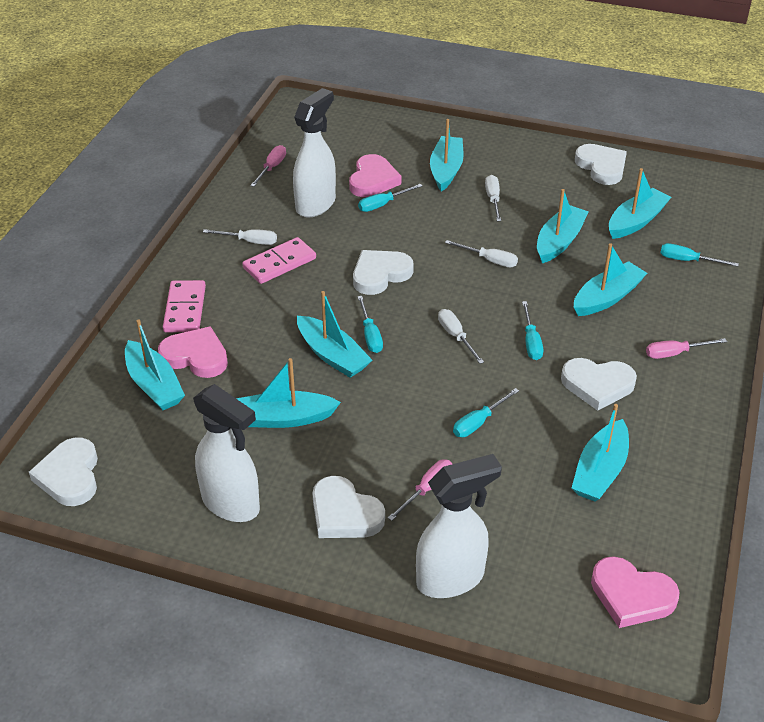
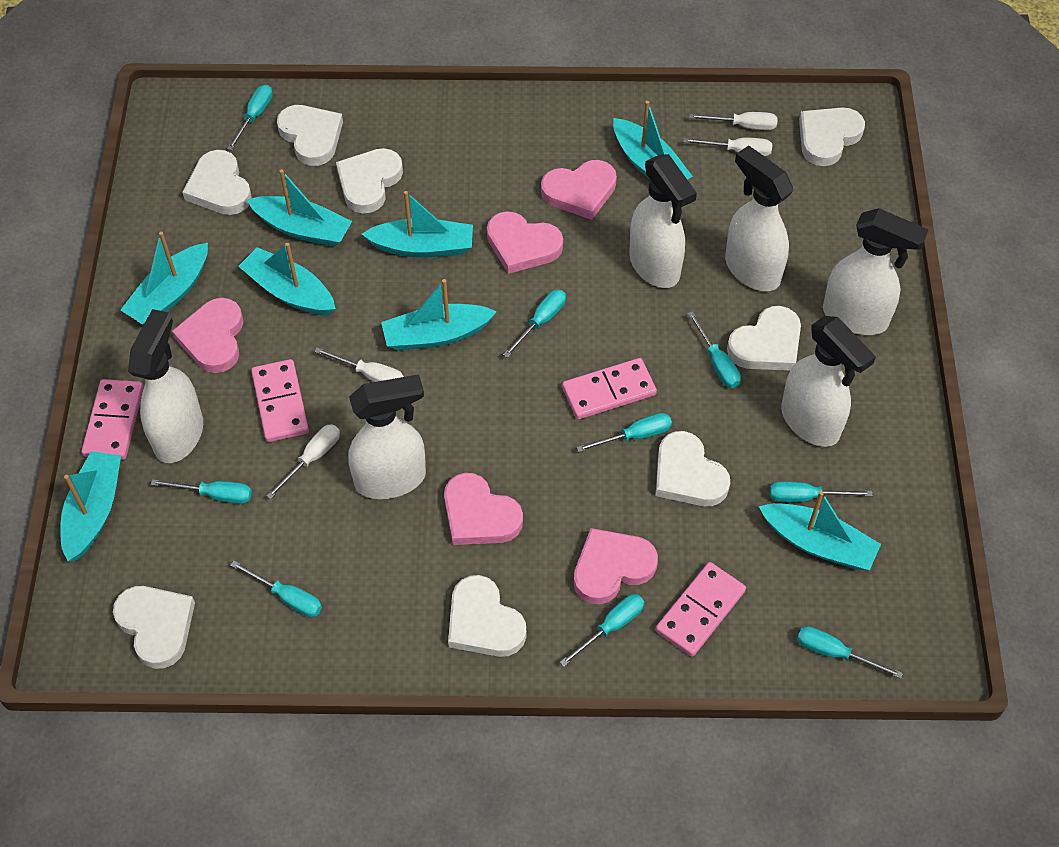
pink domino: [163,280,206,332] [242,237,316,284] = 2 -> [82,379,144,460] [251,359,309,442] [562,358,657,419] [656,562,746,657] = 4
pink heart: [158,326,228,378] [349,154,401,197] [591,556,680,628] = 3 -> [172,298,244,373] [444,473,523,545] [487,211,563,274] [541,160,617,220] [574,528,658,604] = 5
pink screwdriver: [250,145,286,187] [388,460,452,521] [646,338,727,359] = 3 -> none = 0
turquoise screwdriver: [358,184,422,212] [358,296,383,353] [453,388,519,437] [522,301,543,360] [660,243,739,267] = 5 -> [151,479,252,504] [227,85,273,151] [230,561,322,617] [503,290,566,358] [560,594,644,667] [577,413,672,452] [688,311,741,388] [770,481,873,502] [797,626,903,679] = 9
white heart: [29,437,98,506] [312,476,385,538] [353,250,414,295] [561,358,637,411] [575,144,627,185] = 5 -> [113,586,195,669] [182,150,252,215] [277,105,343,166] [336,148,403,213] [448,575,526,657] [656,431,730,506] [727,306,801,371] [799,107,865,166] = 8
white spray bottle: [193,384,260,522] [293,88,336,217] [416,454,502,598] = 3 -> [128,309,203,463] [348,374,426,499] [629,154,697,288] [725,146,793,291] [781,316,876,447] [823,208,929,335] = 6

